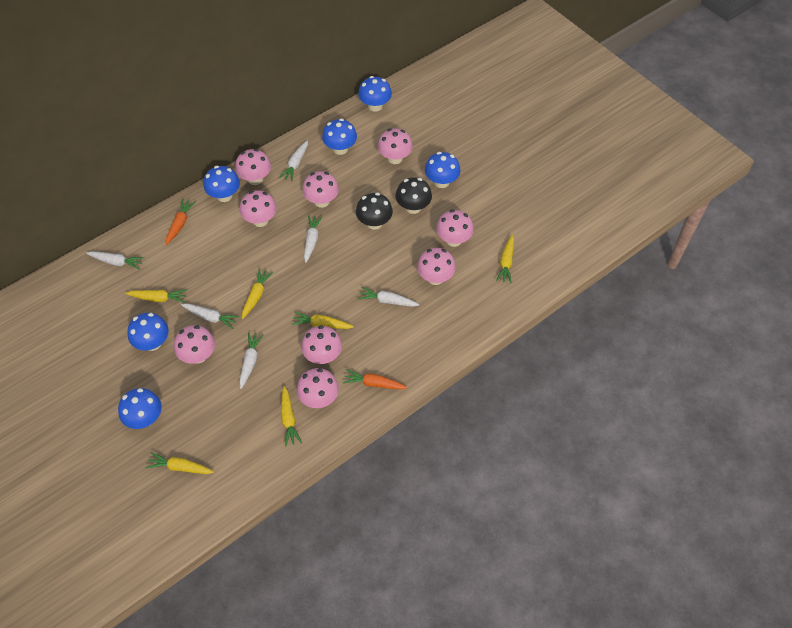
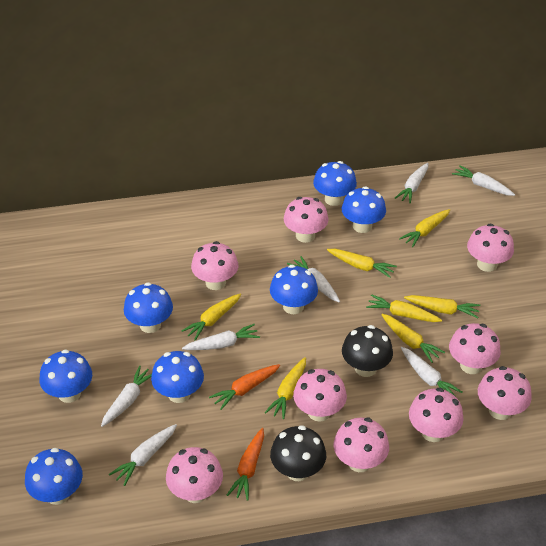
blue mushroom: [118,388,162,429] [127,313,169,351] [203,166,240,202] [322,118,357,155] [358,76,392,112] [425,152,460,188] = 6 -> [25,448,83,505] [39,350,92,403] [124,282,173,333] [151,351,204,403] [270,265,318,314] [313,161,357,206] [342,186,386,233] = 7
white carrot: [86,251,144,270] [181,303,239,329] [239,332,264,389] [279,140,308,182] [304,215,322,263] [358,287,419,307] = 6 -> [101,366,152,427] [109,424,177,486] [182,324,260,350] [287,256,340,302] [395,163,428,203] [401,347,463,397] [452,165,515,196] = 7
yellow carrot: [126,290,187,303] [146,452,214,474] [242,268,273,319] [281,386,302,446] [292,312,354,329] [496,235,514,283] = 6 -> [181,293,241,341] [265,357,306,419] [327,249,397,278] [366,294,442,322] [381,314,445,363] [399,209,450,247] [404,295,480,318] = 7

